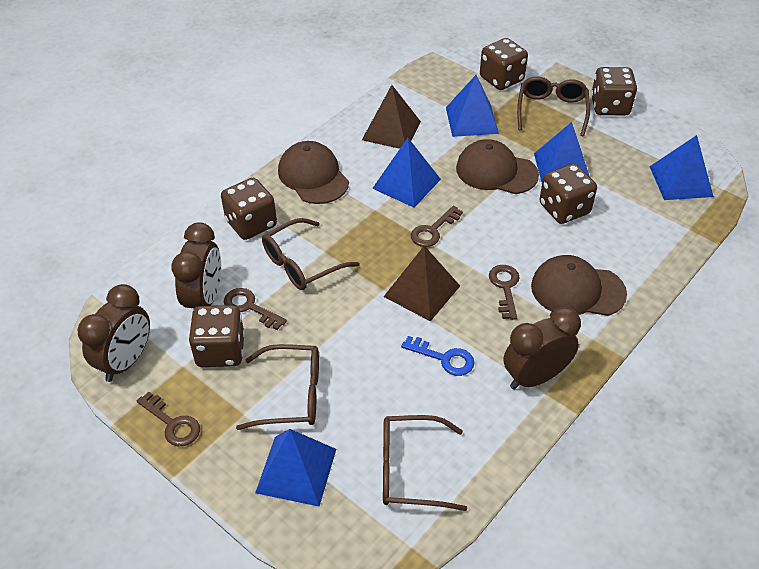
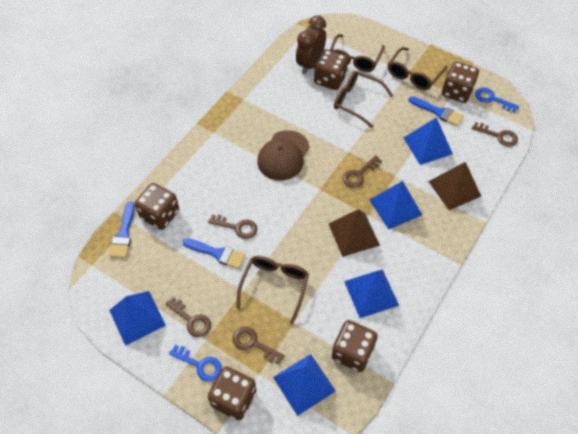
blue brush: none = 0 -> [109,202,135,258] [182,238,246,269] [408,96,464,126] = 3
blue key: [401,336,475,376] = 1 -> [169,345,222,381] [475,87,519,112] = 2
brown cap: [278,141,349,204] [456,139,539,194] [531,255,627,316] = 3 -> [257,130,310,181] = 1
brown clock: [78,284,150,382] [171,222,221,308] [504,307,581,390] = 3 -> [296,15,326,74] = 1
brown key: [137,392,200,446] [224,288,287,330] [411,205,463,247] [489,265,520,320] = 4 -> [165,297,211,337] [208,214,257,239] [233,327,285,365] [343,155,382,188] [472,122,518,147] = 5

